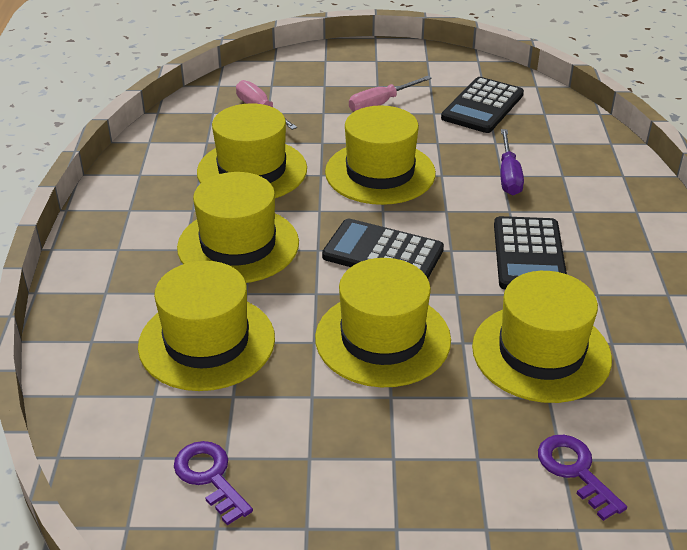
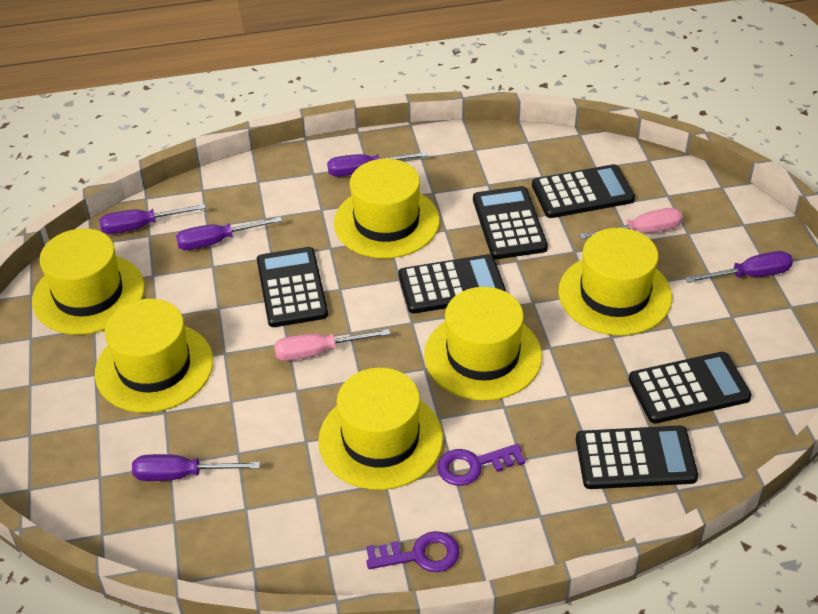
black calculator: [322,218,444,279] [441,77,524,133] [494,216,567,289] = 3 -> [257,247,328,327] [398,254,506,314] [473,186,548,259] [532,164,635,218] [576,426,698,489] [629,352,752,424] = 6
purple screwdriver: [500,129,524,195] = 1 -> [99,204,206,234] [132,454,260,481] [176,217,282,250] [327,152,428,177] [685,251,793,283] = 5

